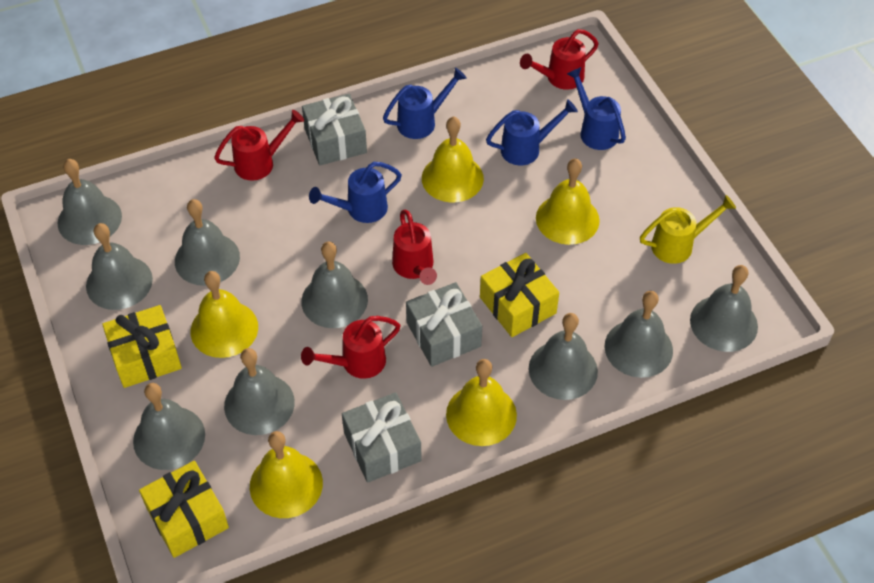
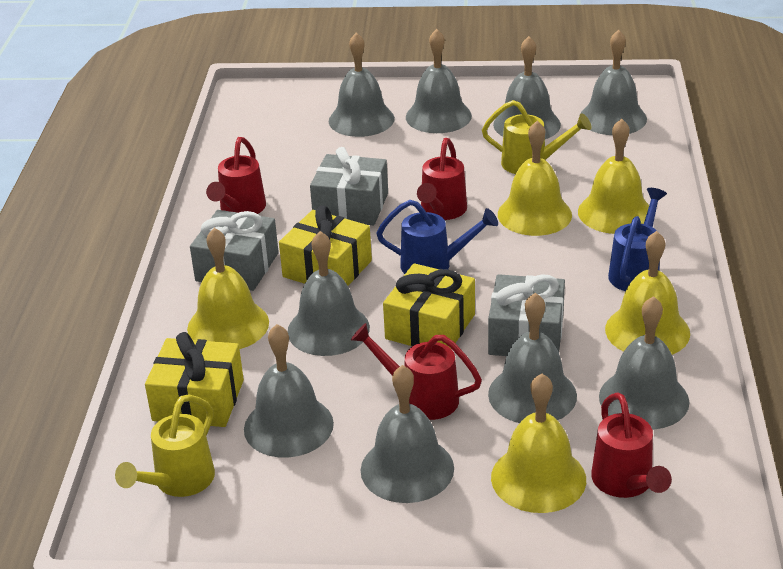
blue watering can: [309,162,402,223] [383,68,467,139] [486,99,578,165] [567,67,626,150] = 4 -> [376,200,498,274] [608,188,667,291] = 2
yellow watering can: [640,195,736,264] = 1 -> [115,394,215,497] [482,100,592,174] = 2

